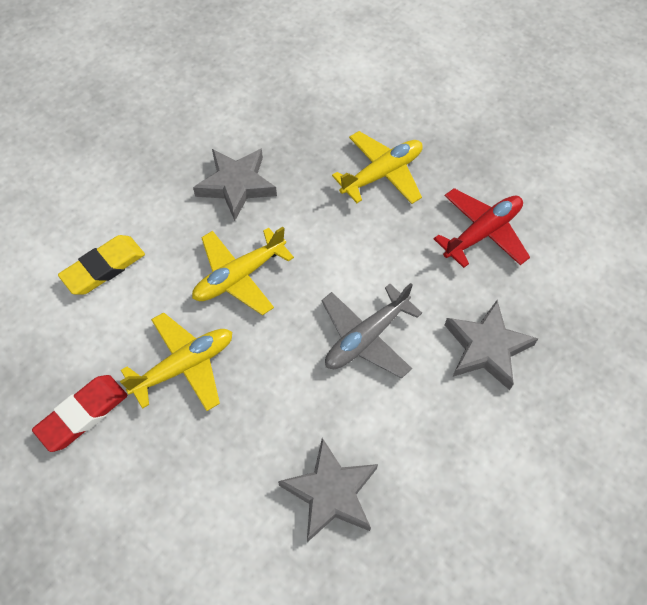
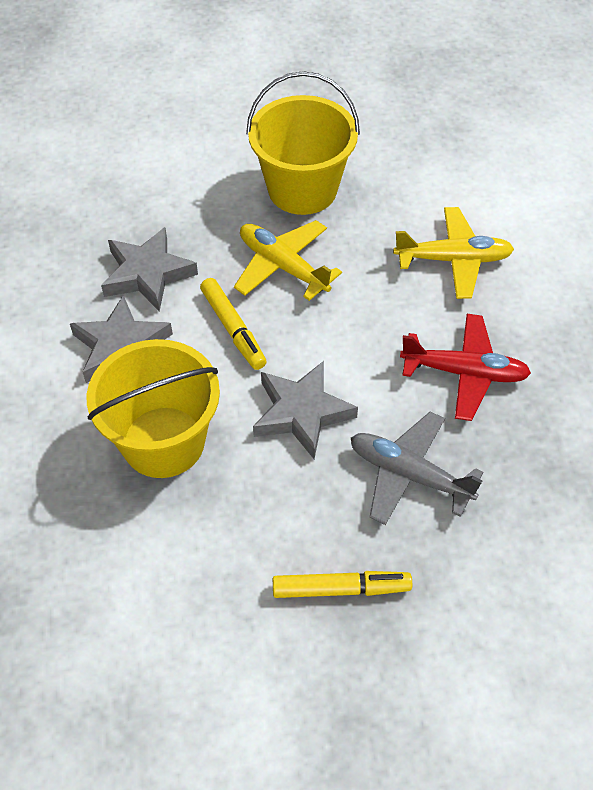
red eraser: [32,375,127,452] = 1 -> none = 0
yellow bucket: none = 0 -> [87,339,220,478] [246,71,360,215] = 2
yellow eraser: [58,235,145,295] = 1 -> none = 0
yellow marker: none = 0 -> [200,278,267,370] [273,571,412,598] = 2
yellow plane: [120,312,232,411] [192,227,294,315] [332,131,423,204] = 3 -> [234,220,342,301] [393,207,514,299] = 2

